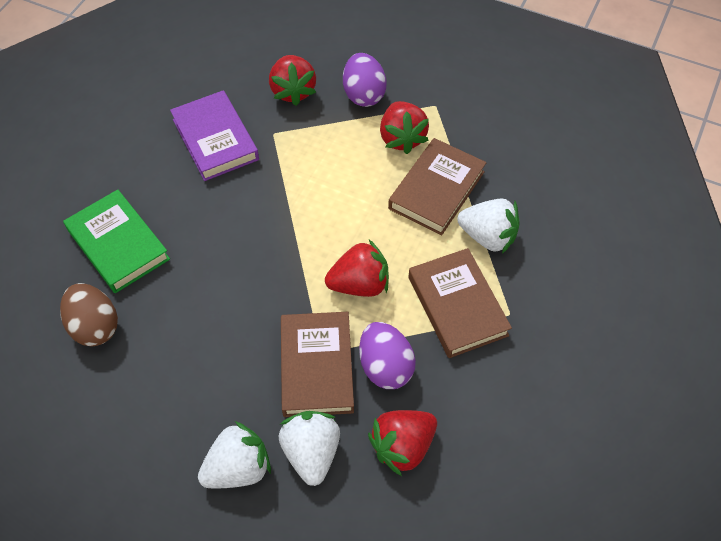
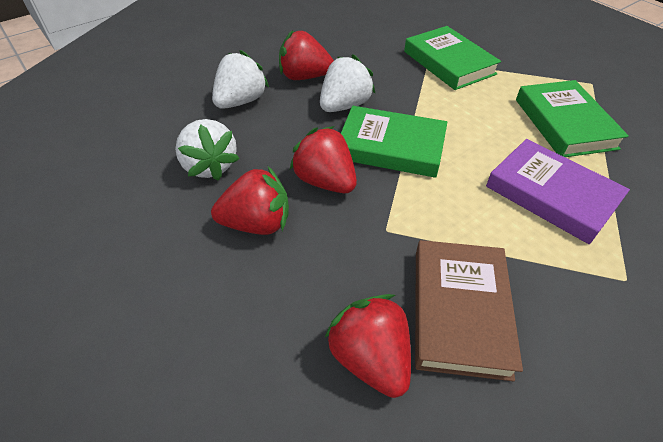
brown book: [281,312,354,417] [388,138,486,235] [408,248,512,358] = 3 -> [415,240,523,381] = 1
brown egg: [60,283,118,346] = 1 -> none = 0
green book: [63,189,170,293] = 1 -> [341,106,447,178] [404,26,501,90] [516,80,629,157] = 3
purple egg: [343,53,387,107] [359,322,416,389] = 2 -> none = 0

